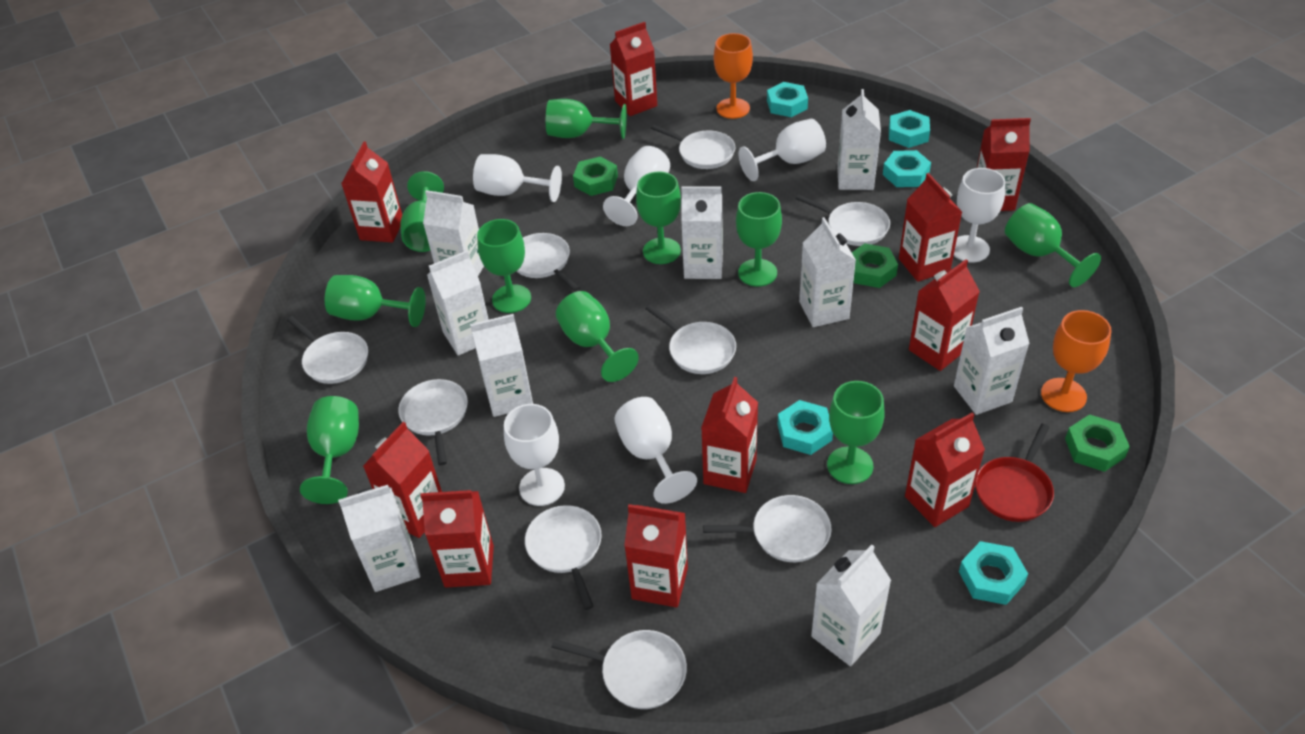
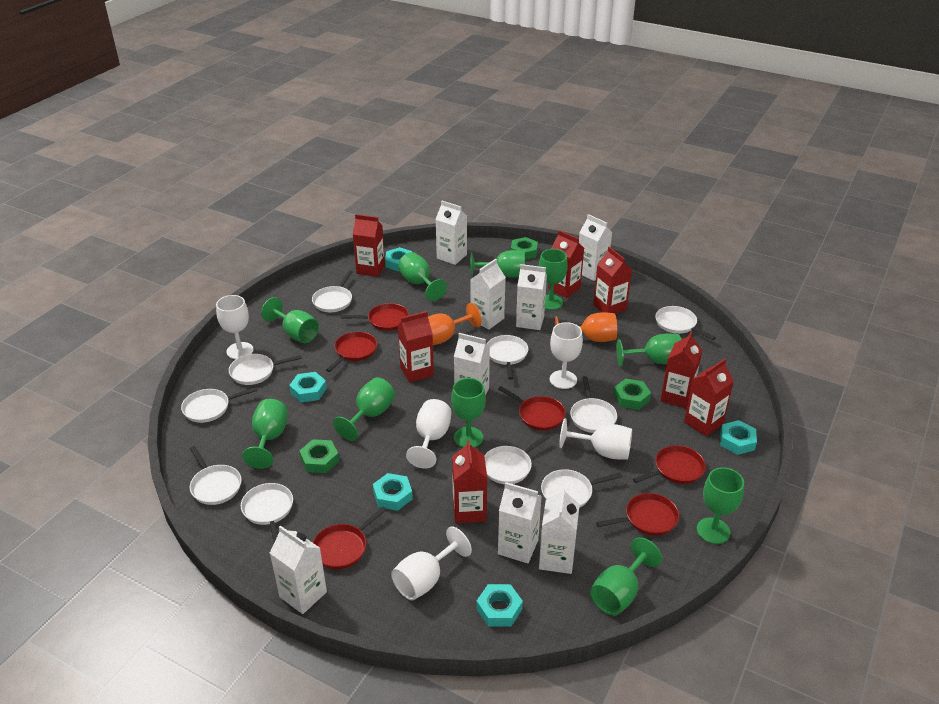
red carton: [341,142,402,242] [363,422,442,538] [421,490,494,588] [610,22,657,116] [624,504,688,608] [701,377,758,493] [899,173,962,282] [905,413,985,527] [909,259,980,371] [977,118,1031,211] = 10 -> [353,214,385,277] [398,311,434,383] [452,440,487,523] [548,230,584,298] [593,247,632,314] [660,331,702,409] [684,358,734,437] = 7
red pan: [975,424,1054,522] = 1 -> [313,506,387,569] [326,331,377,372] [341,303,409,331] [498,386,566,431] [596,493,679,536] [633,445,706,484] = 6
white carton: [338,485,420,592] [423,190,484,276] [427,251,489,356] [470,314,533,417] [681,186,723,279] [799,217,856,327] [811,545,891,666] [837,89,881,190] [954,307,1030,415] = 9 -> [270,525,327,614] [435,201,467,265] [454,333,490,395] [470,259,506,329] [498,482,542,563] [516,264,547,330] [539,486,580,574] [579,214,612,281] = 8
white goblet: [473,154,562,202] [504,404,565,506] [603,146,670,226] [614,397,697,504] [738,119,826,181] [954,168,1006,262] = 6 -> [216,295,254,359] [391,527,472,600] [406,399,451,469] [550,322,583,389] [559,418,632,460] = 5
white pan: [287,316,368,384] [398,379,468,466] [517,233,580,291] [525,505,602,610] [551,630,687,709] [645,305,736,374] [651,125,735,169] [703,495,832,562] [796,195,890,246] = 9 -> [181,387,258,423] [190,446,241,505] [229,354,302,385] [241,483,293,542] [312,270,353,312] [484,434,550,484] [487,335,528,380] [541,469,623,508] [570,376,617,433] [655,306,716,340] = 10

